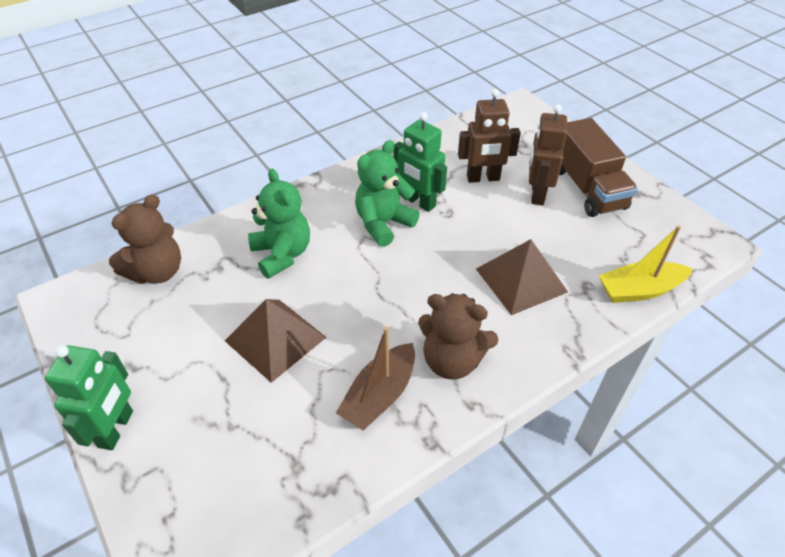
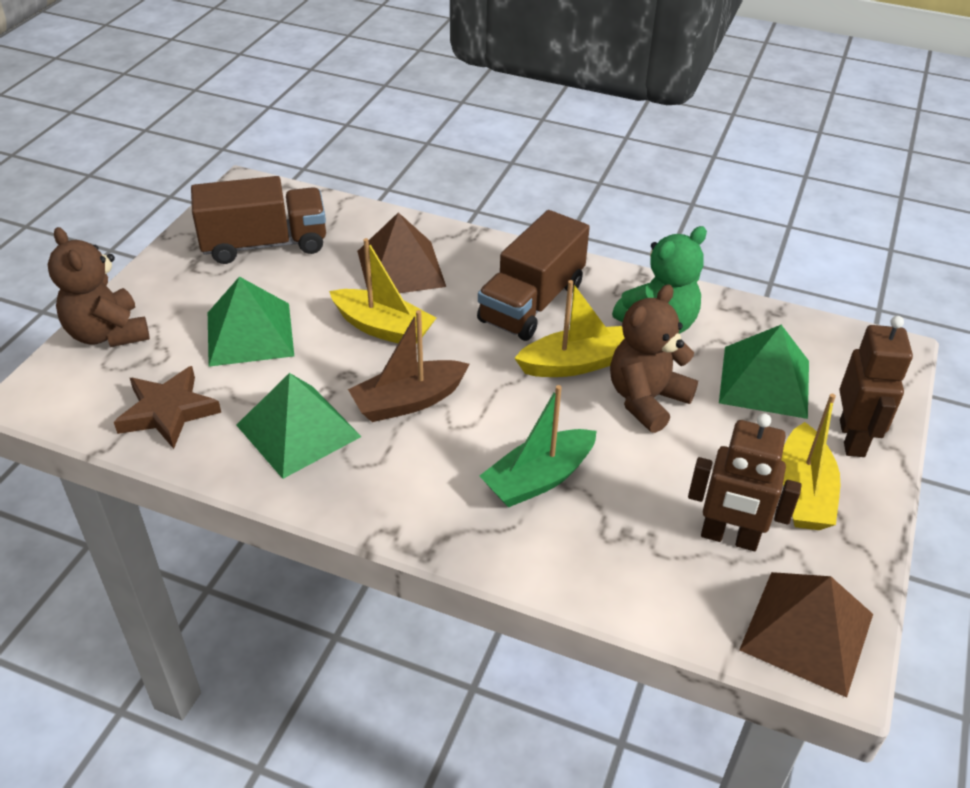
brown star: none = 0 -> [114,366,221,449] = 1
brown truck: [559,118,638,217] = 1 -> [191,176,326,264] [477,210,590,341] = 2
green boat: none = 0 -> [480,385,597,508] = 1
green pyramid: none = 0 -> [208,277,294,367] [236,373,362,479] [719,325,809,419] = 3
green robot: [45,345,133,450] [394,112,447,212] = 2 -> none = 0
green teddy bear: [248,169,310,279] [355,140,420,247] = 2 -> [612,226,707,334] = 1
yellow boat: [599,225,693,303] = 1 -> [329,238,436,344] [515,280,625,377] [781,394,840,530] = 3

